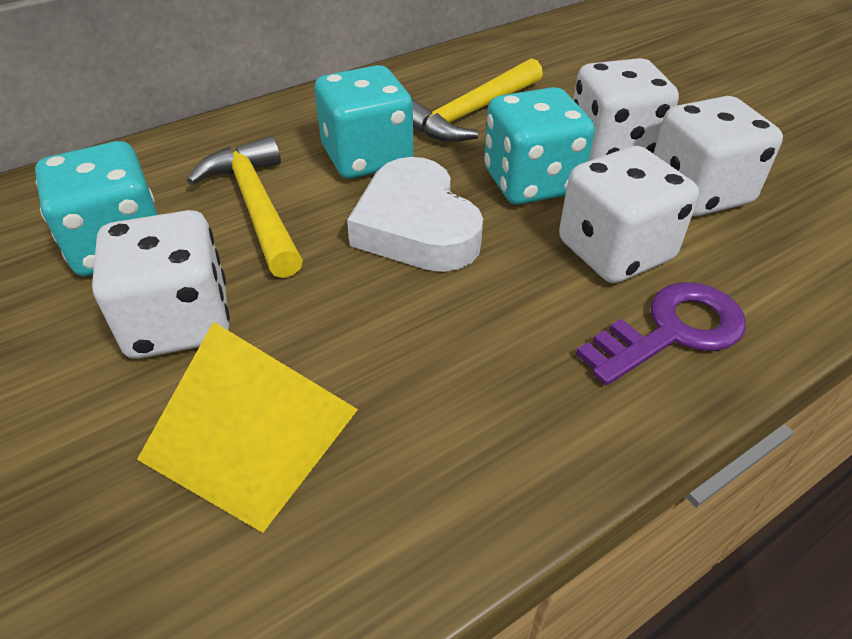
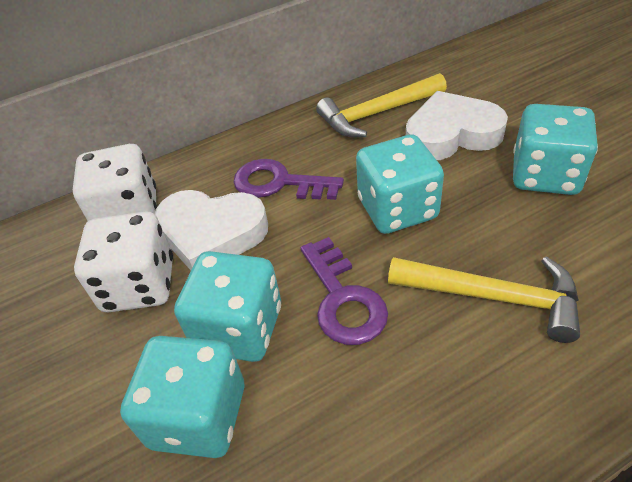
purple key: [576,282,746,386] = 1 -> [233,159,344,200] [301,237,388,345] = 2
turquoise dice: [35,141,158,276] [315,65,414,179] [484,87,595,205] = 3 -> [120,336,245,458] [174,251,281,362] [356,135,444,234] [513,104,598,195] = 4
white dice: [92,210,230,359] [559,146,699,283] [573,58,679,161] [653,96,783,216] = 4 -> [73,144,157,221] [74,211,173,312] = 2
white heart: [347,157,483,272] = 1 -> [155,190,268,270] [406,91,508,160] = 2
yellow pyramid: [137,322,358,533] = 1 -> none = 0

